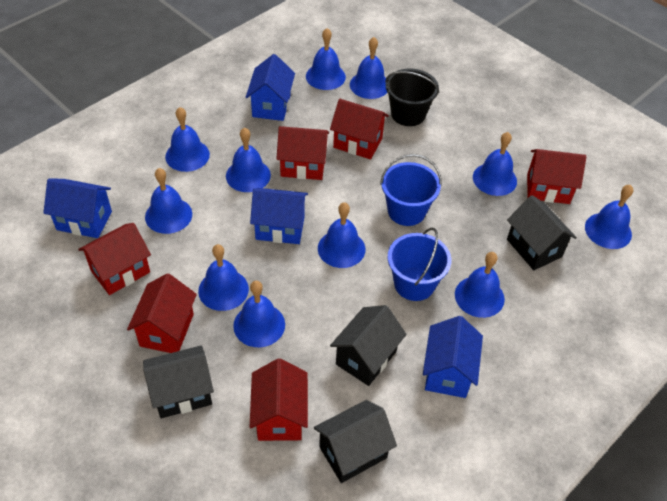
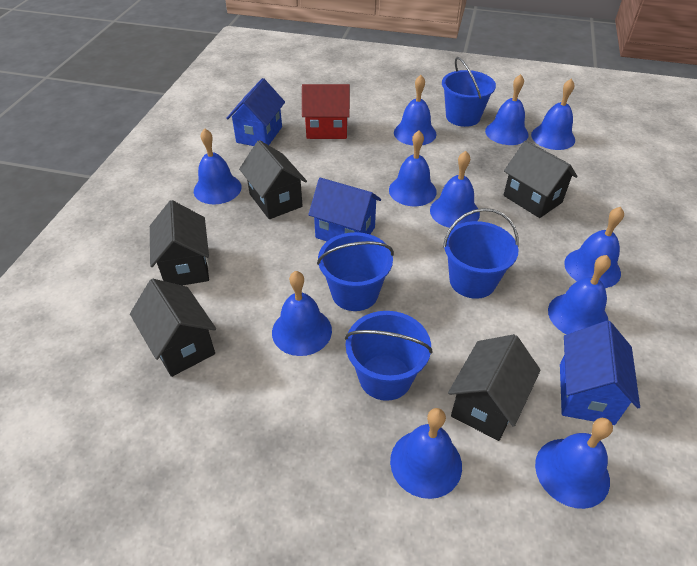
black bucket: [385,69,439,126] = 1 -> none = 0
black house: [143,346,214,418] [314,400,397,483] [330,305,407,386] [507,195,577,270] = 4 -> [130,279,216,377] [150,200,209,286] [239,140,307,219] [448,334,541,441] [503,140,577,218] = 5
blue bucket: [380,154,442,226] [388,228,451,301] = 2 -> [317,232,394,311] [345,311,433,401] [442,57,496,127] [443,208,519,299] = 4
blue house: [43,179,112,238] [246,54,295,121] [250,188,308,244] [423,316,483,398] = 4 -> [226,78,285,146] [308,178,381,241] [560,321,640,425] = 3
red house: [78,223,151,295] [127,273,197,353] [250,358,308,441] [277,126,329,180] [330,99,389,159] [527,149,586,204] = 6 -> [302,84,350,139] = 1

